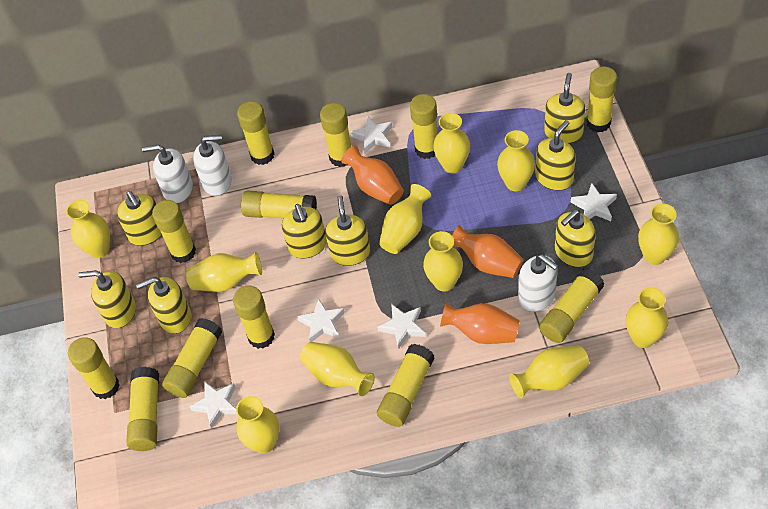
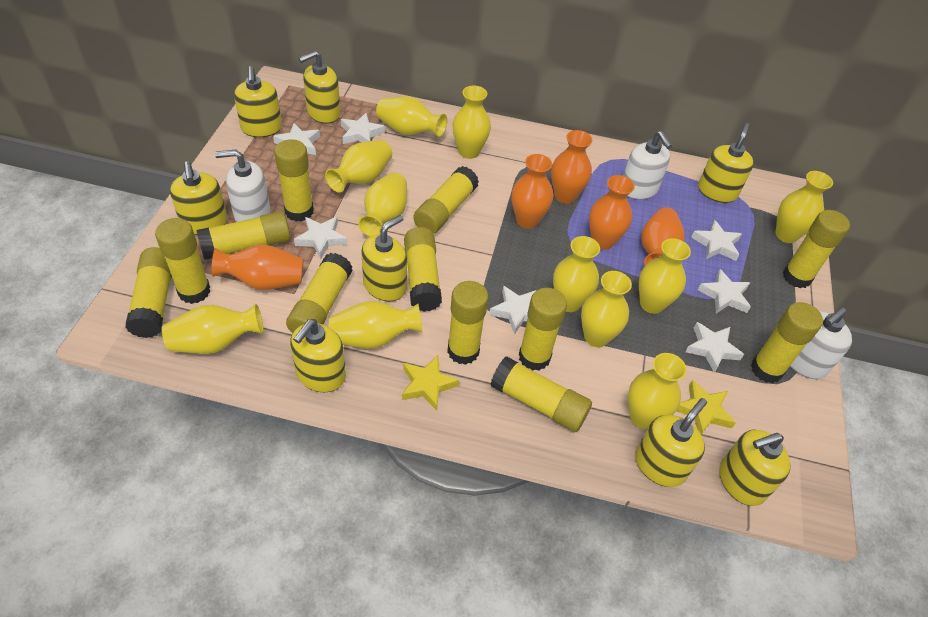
orange vase: [341,146,404,205] [440,303,520,344] [452,225,524,278] = 3 -> [212,244,303,290] [512,154,553,229] [551,130,592,204] [589,175,635,250] [641,207,684,265] = 5
white star: [189,381,237,428] [297,298,345,342] [351,116,392,153] [377,304,425,349] [571,183,617,221] = 5 -> [273,123,320,155] [294,217,347,259] [341,113,385,144] [489,285,536,335] [685,322,744,373] [691,220,742,261] [698,269,751,314] = 7
yellow star: none = 0 -> [402,355,459,411] [677,380,736,434] = 2

